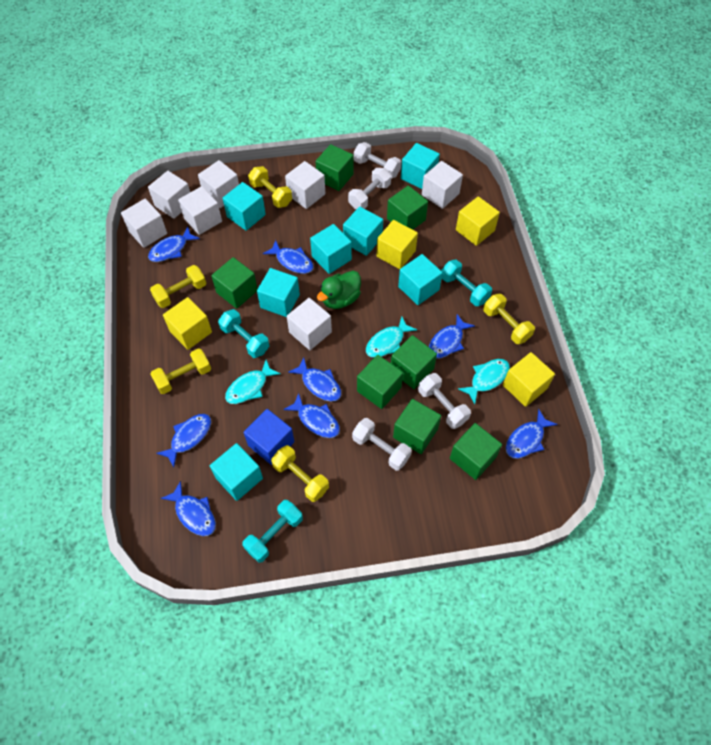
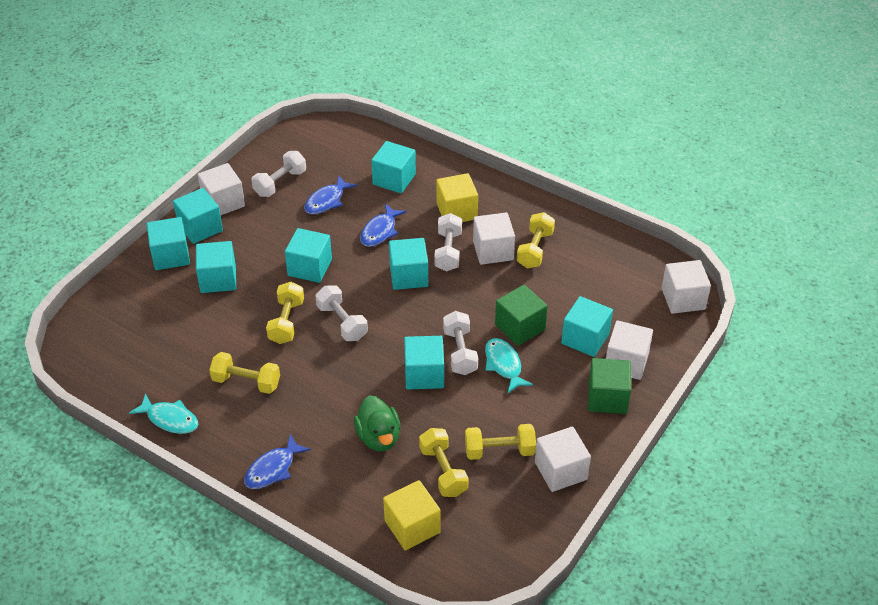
blue cube: [244,409,294,465] = 1 -> none = 0
blue fish: [148,226,200,262] [156,414,211,467] [161,481,216,536] [263,240,314,274] [283,393,340,438] [288,358,341,402] [429,314,475,359] [506,409,558,459] = 8 -> [244,434,311,489] [304,175,357,214] [360,204,407,247] = 3
green cube: [211,257,257,309] [316,144,353,191] [357,355,403,409] [387,186,428,230] [391,335,437,389] [393,399,441,454] [450,423,502,480] = 7 -> [495,285,548,346] [588,358,631,414] = 2
turquoise cube: [210,443,263,501] [223,182,266,231] [257,268,300,317] [310,224,352,274] [343,207,383,256] [398,254,443,305] [401,143,440,189] = 7 -> [147,217,190,270] [173,188,223,244] [196,241,236,293] [285,228,332,283] [371,141,416,193] [389,238,428,290] [404,336,444,389] [561,296,613,357] = 8
turquoise dumbbell: [218,309,269,358] [242,500,303,563] [442,260,492,306] = 3 -> none = 0
turquoise fish: [225,360,281,404] [366,316,417,358] [458,359,510,404] = 3 -> [129,393,198,434] [485,338,533,393] = 2
white cube: [121,199,167,248] [148,171,190,219] [178,186,222,235] [198,160,239,208] [285,161,325,209] [287,298,332,350] [422,161,463,209] = 7 -> [198,163,245,216] [473,212,515,265] [535,426,591,492] [606,320,653,380] [662,260,711,314] = 5
yellow cube: [163,297,212,350] [376,220,418,269] [456,196,500,246] [503,352,555,407] = 4 -> [383,480,441,550] [437,173,478,222] = 2

